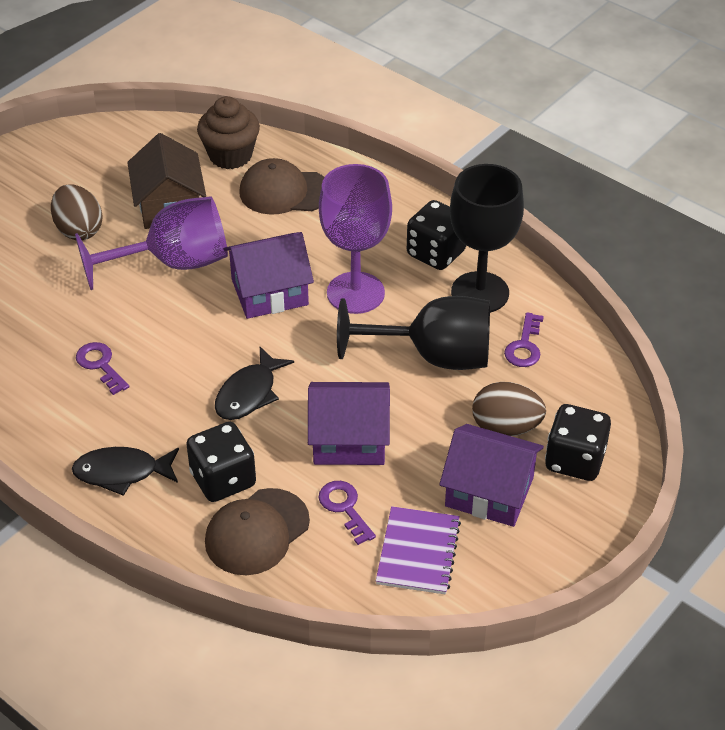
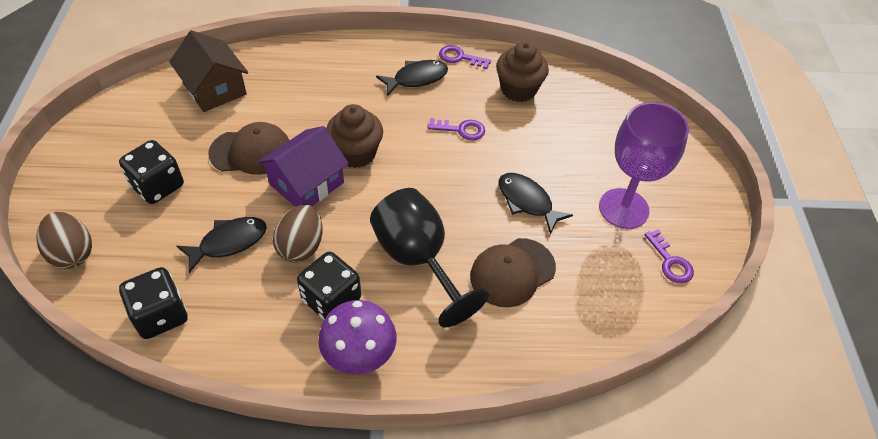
black fish: [72,447,179,496] [215,347,294,420] = 2 -> [177,217,267,273] [376,60,448,96] [498,173,573,234] = 3
black goblet: [337,296,490,370] [450,164,524,313] = 2 -> [370,188,489,328] = 1
brown cupcake: [197,96,260,169] = 1 -> [326,104,383,168] [496,41,549,102] = 2
purple goblet: [75,196,228,290] [319,164,392,314] = 2 -> [599,102,689,229] = 1
purple house: [224,232,314,319] [308,382,390,465] [439,424,544,527] = 3 -> [258,126,349,207] = 1
purple mushroom: none = 0 -> [318,300,397,374] = 1
purple notebook: [376,506,461,594] = 1 -> none = 0

